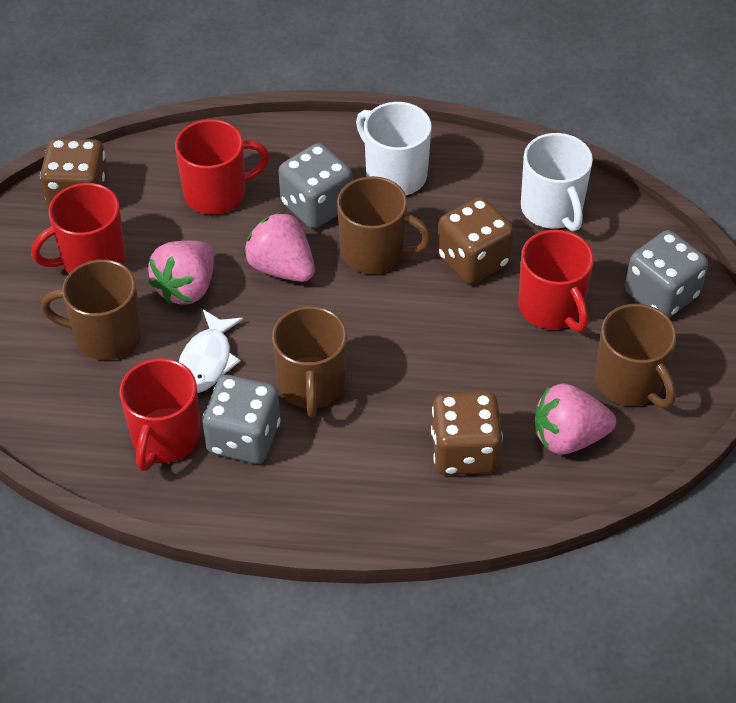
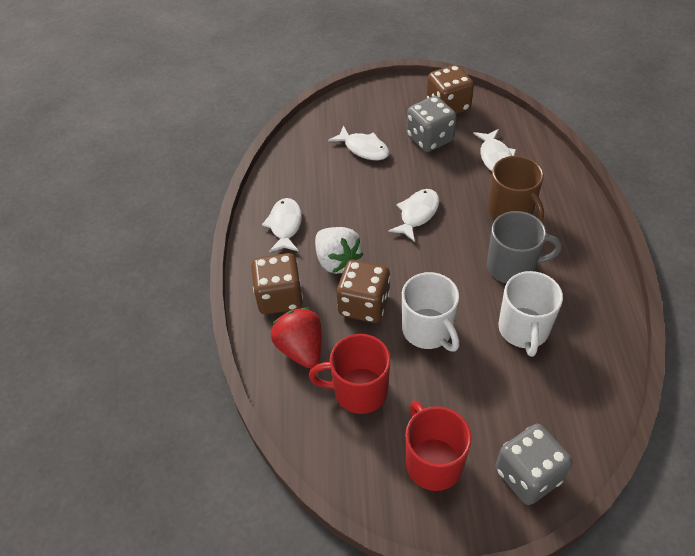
brown mug: [41,259,142,360] [272,306,347,417] [337,176,432,274] [595,304,677,408] = 4 -> [488,156,544,222] = 1
grey dice: [202,375,281,464] [279,143,352,229] [625,230,708,318] = 3 -> [407,96,457,152] [495,424,573,505] = 2
grey mug: none = 0 -> [487,211,562,283] = 1
pink strawberry: [148,241,214,304] [244,212,315,282] [535,384,616,455] = 3 -> none = 0
red mug: [31,183,126,273] [120,358,201,471] [175,119,270,215] [518,230,594,332] = 4 -> [309,334,391,414] [405,401,472,491] = 2
red strawberry: none = 0 -> [271,308,322,368] = 1
white fish: [179,310,243,393] = 1 -> [262,198,302,252] [328,125,389,160] [388,189,439,242] [473,129,516,171] = 4
white strawberry: none = 0 -> [315,227,363,274] = 1

